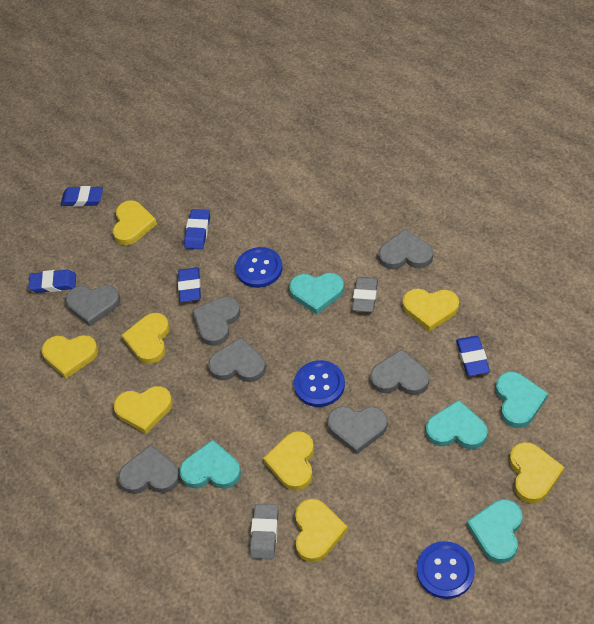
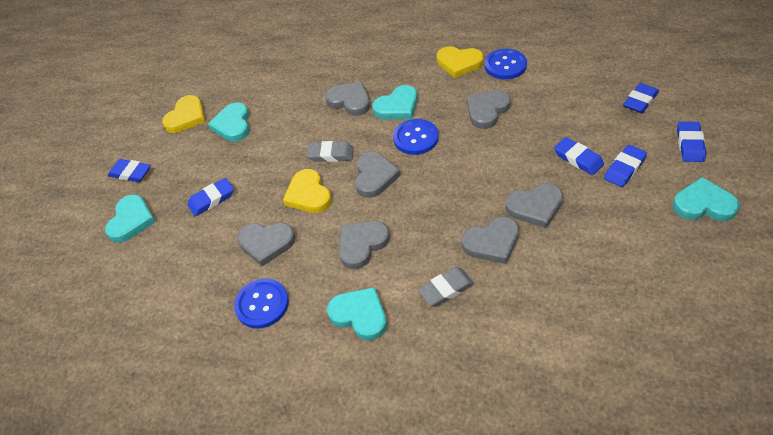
blue eraser: [28,270,76,293] [61,186,103,207] [178,267,201,302] [184,209,210,249] [456,336,490,376] = 5 -> [108,159,151,182] [187,178,234,216] [554,137,604,175] [604,145,647,187] [623,83,659,113] [677,122,706,162] = 6
yellow heart: [41,335,98,378] [113,200,157,245] [113,386,173,434] [122,313,170,364] [263,431,314,491] [295,499,348,562] [403,289,459,332] [510,442,564,503] = 8 -> [162,95,205,133] [283,169,332,213] [437,46,484,78] = 3

